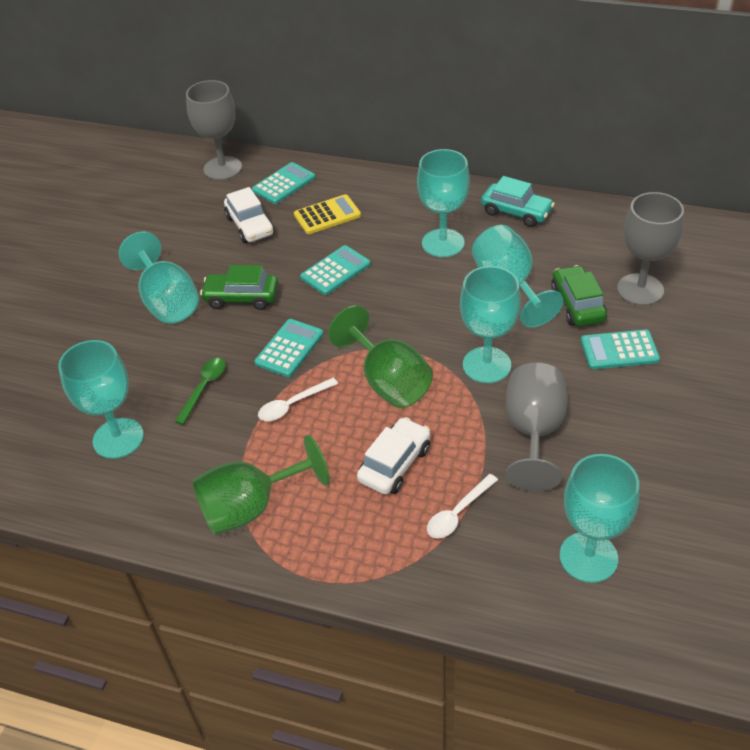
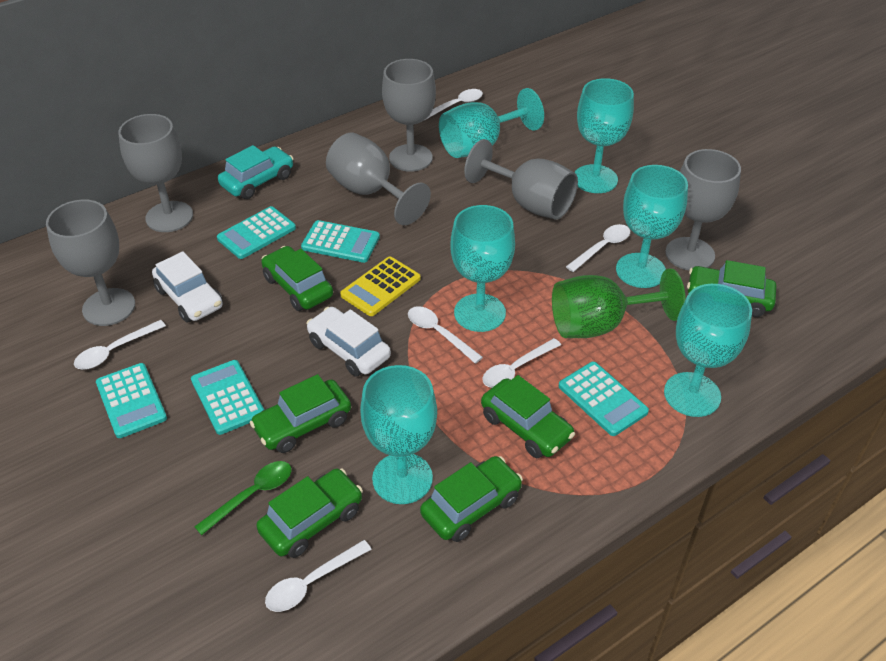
green car: [200,265,278,310] [551,265,607,326] = 2 -> [250,374,351,453] [256,468,363,558] [261,246,333,311] [420,456,523,542] [481,375,575,458] [687,260,776,317] = 6
green goblet: [192,435,330,535] [328,305,433,408] = 2 -> [552,268,686,338] = 1
grey goblet: [186,80,242,180] [506,363,568,492] [617,192,684,306] = 3 -> [46,200,135,326] [118,114,193,232] [326,133,431,225] [382,59,436,172] [464,139,578,220] [666,149,741,270] = 6
turquoise calculator: [252,162,315,204] [254,319,324,377] [300,245,371,295] [581,330,660,369] = 4 -> [96,363,167,438] [191,360,264,435] [217,206,296,259] [301,220,380,263] [559,362,649,436] = 5
white spoon: [258,378,338,421] [427,474,498,538] = 2 -> [74,320,166,369] [265,540,372,612] [408,306,483,364] [425,89,483,120] [482,338,561,388] [566,224,630,272] = 6

